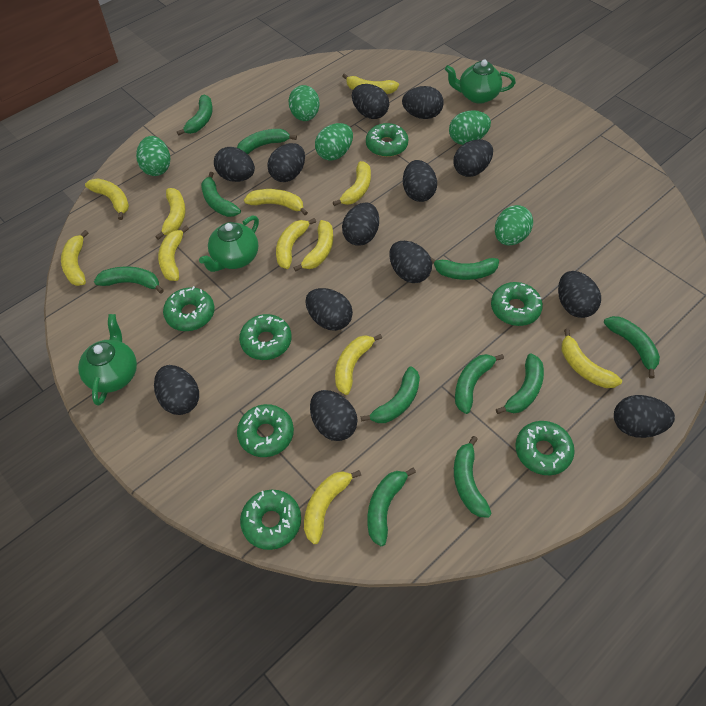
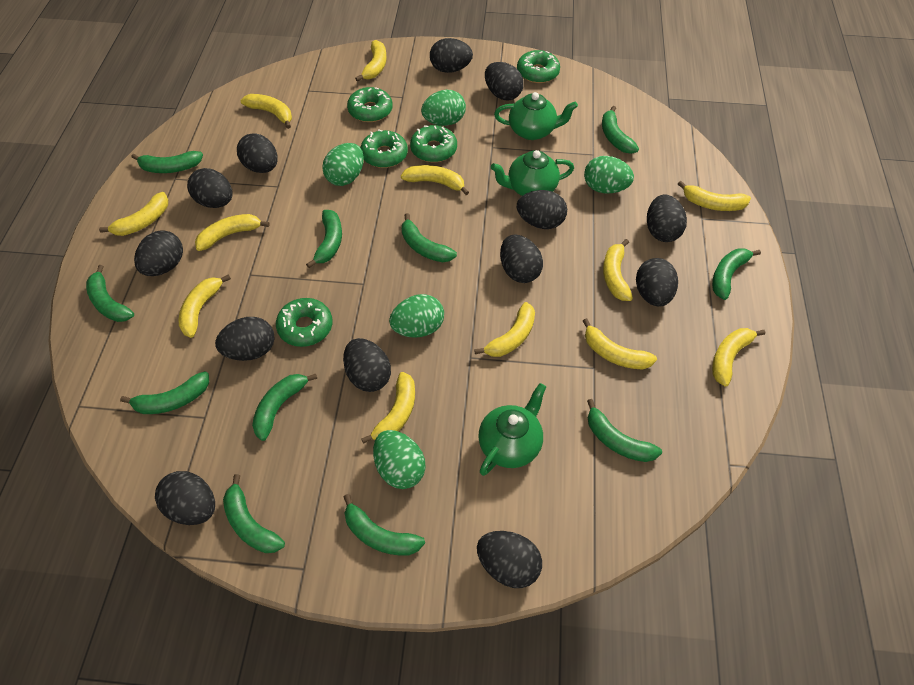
green donut: [163,286,215,331] [237,404,294,457] [239,314,292,360] [240,490,301,550] [366,123,408,157] [491,282,543,326] [515,421,575,475] = 7 -> [276,298,332,347] [347,87,393,122] [360,130,408,168] [410,125,457,162] [517,50,560,83] = 5

